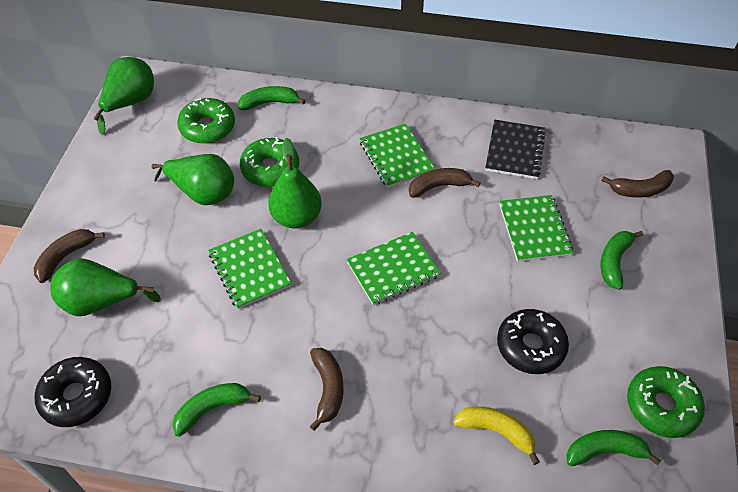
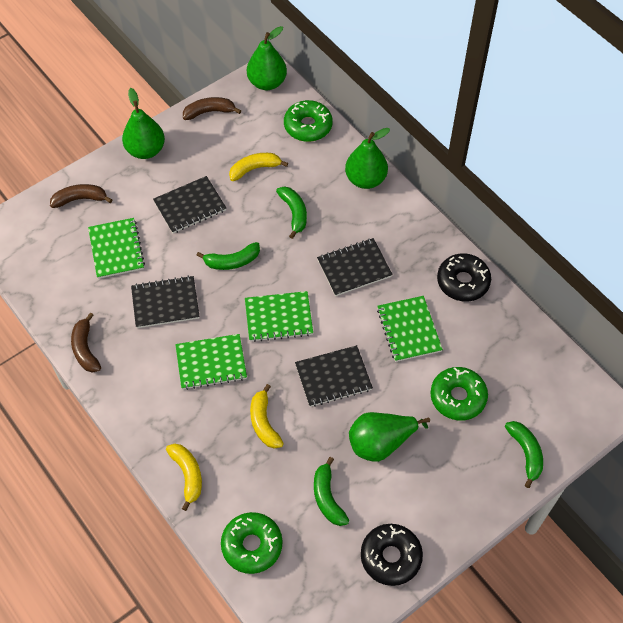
black notebook: [485,120,546,179] = 1 -> [131,276,200,328] [153,176,226,233] [295,345,373,407] [317,238,393,296] = 4
brown banana: [34,229,105,283] [310,348,344,431] [409,168,480,198] [601,170,674,198] = 4 -> [50,184,112,208] [71,313,101,373] [183,97,241,120] = 3
yellow banana: [453,407,540,465] = 1 -> [166,444,202,511] [229,153,288,181] [250,384,284,449] = 3

